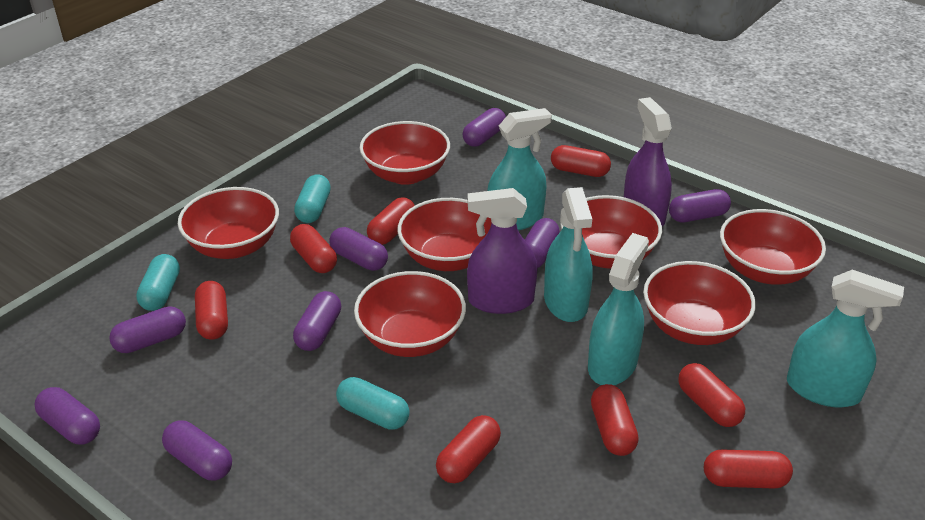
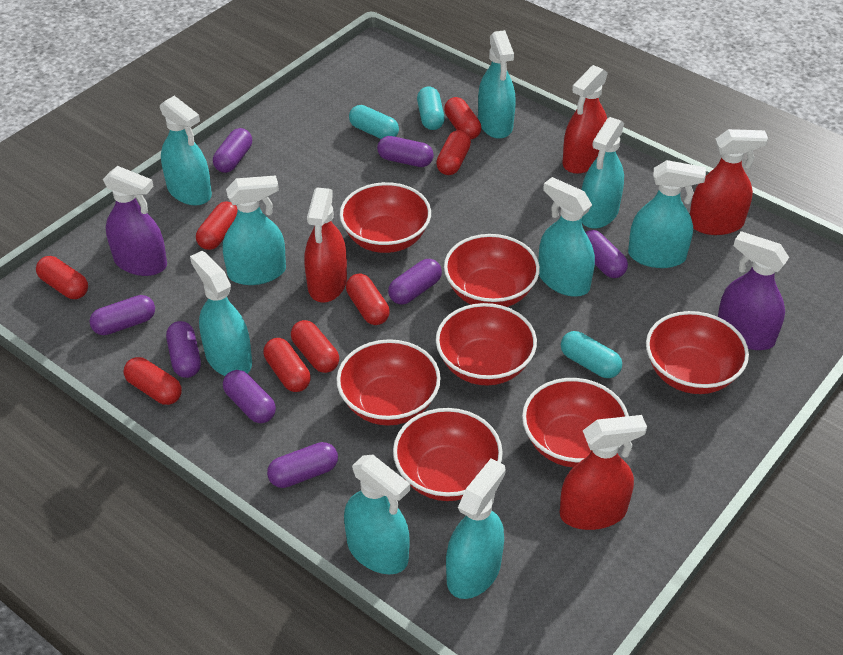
red spray bottle: none = 0 -> [305,188,347,302] [560,415,647,530] [563,65,608,174] [690,129,768,235] = 4
turquoise spray bottle: [487,108,552,231] [544,187,592,322] [588,233,649,385] [787,270,904,407] = 4 -> [160,96,212,205] [190,251,252,376] [223,176,286,285] [344,454,410,574] [446,459,506,599] [478,30,516,139] [539,177,595,297] [581,117,624,229] [628,160,706,268] = 9

